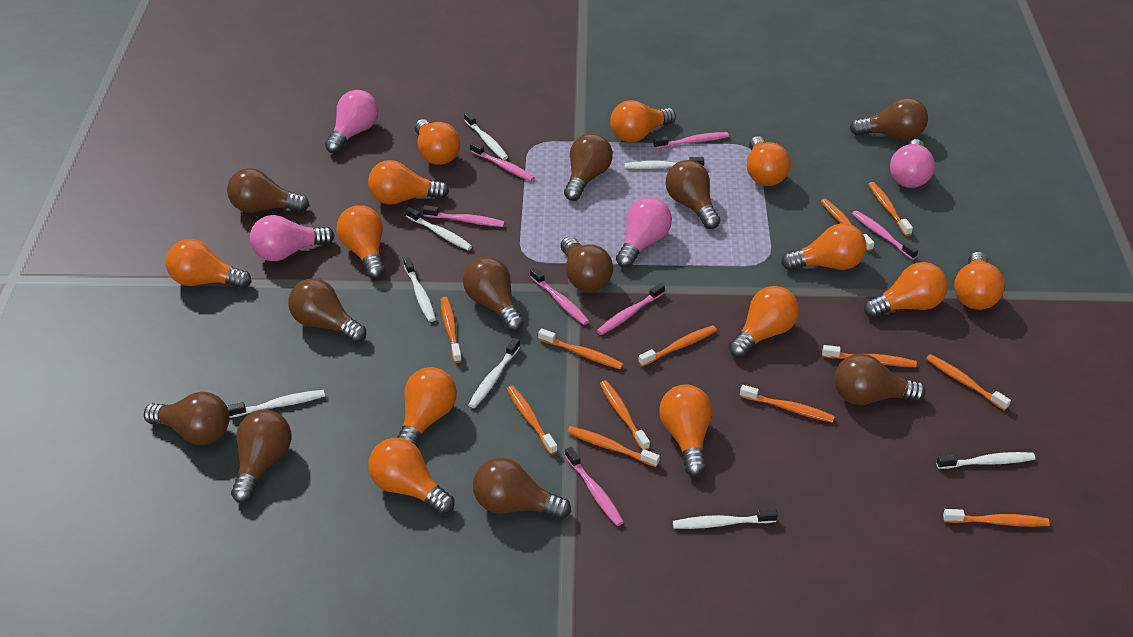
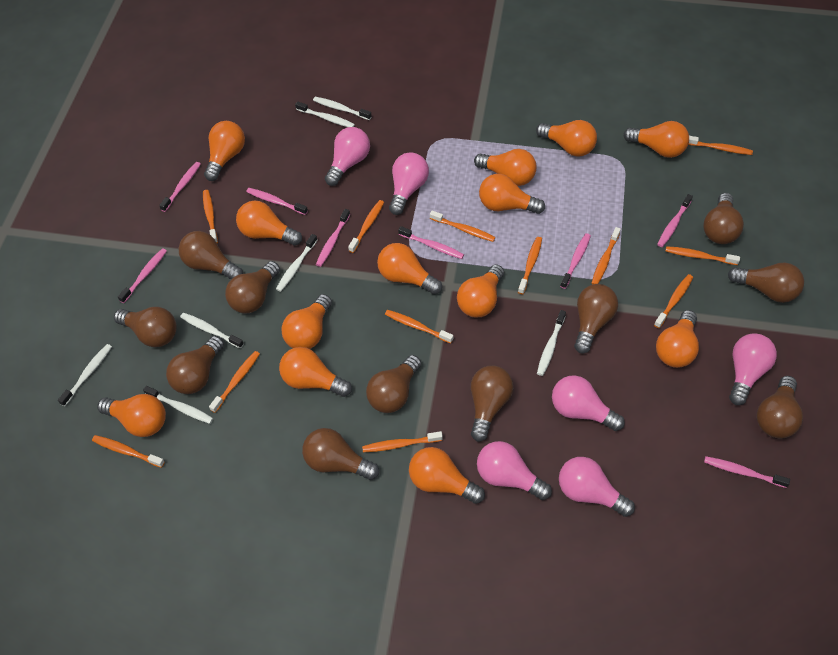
pink light bulb: [250,215,334,261] [325,90,379,154] [616,197,672,268] [890,139,935,188] = 4 -> [325,127,370,186] [389,152,429,215] [477,441,552,500] [552,375,625,431] [559,457,635,517] [729,333,777,405] = 6
pink toothbrush: [423,205,505,227] [470,142,535,181] [530,267,589,325] [565,447,624,526] [597,283,665,335] [653,132,729,149] [852,210,918,260] = 7 -> [118,248,167,303] [159,162,201,212] [246,188,308,215] [316,209,350,267] [398,226,464,259] [560,233,591,289] [657,194,693,247] [704,456,790,488] = 8
white toothbrush: [227,390,325,418] [403,257,436,322] [405,207,472,250] [464,112,508,160] [468,338,520,408] [624,157,704,169] [673,509,778,529] [936,452,1035,469] = 8 -> [58,344,112,406] [143,386,213,424] [180,313,244,348] [276,234,317,292] [295,101,355,127] [313,97,372,120] [537,310,566,376] = 7

